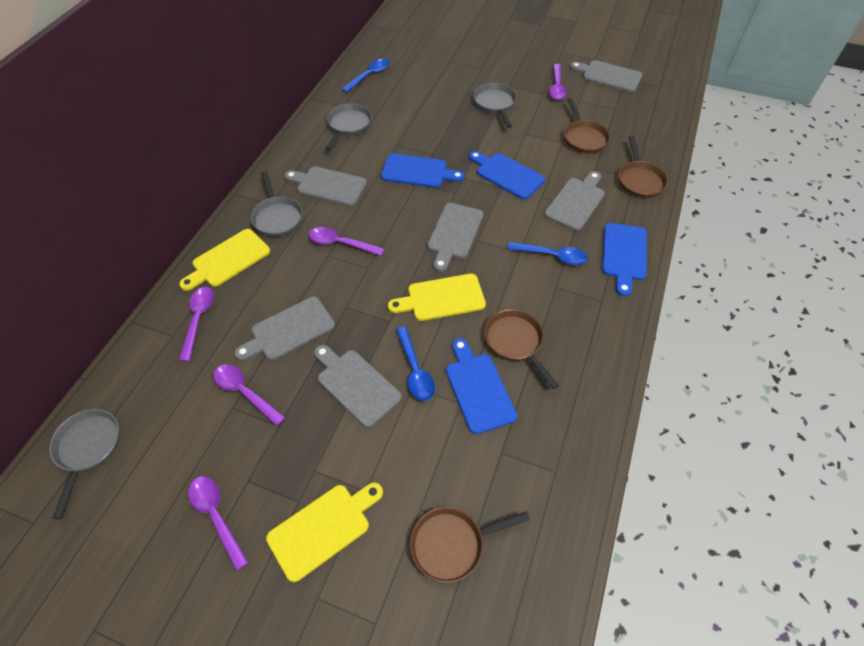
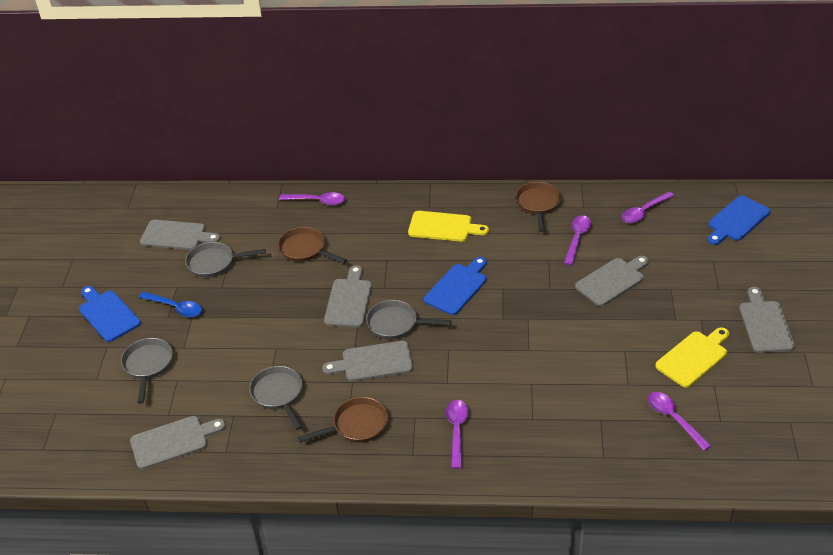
blue cutting board: [381,153,464,188] [446,338,517,434] [469,151,545,200] [602,223,647,296] = 4 -> [79,286,141,342] [424,257,487,315] [708,195,770,245] = 3
blue spoon: [342,59,390,93] [396,326,435,401] [508,242,588,265] = 3 -> [139,291,202,317] = 1
brown pan: [410,507,530,583] [484,309,559,389] [564,98,610,154] [618,136,668,198] = 4 -> [278,227,347,263] [298,397,388,443] [516,182,561,232] = 3
yellow cutting board: [179,229,270,291] [266,482,383,582] [388,274,486,321] = 3 -> [408,211,489,242] [655,327,729,388] = 2

